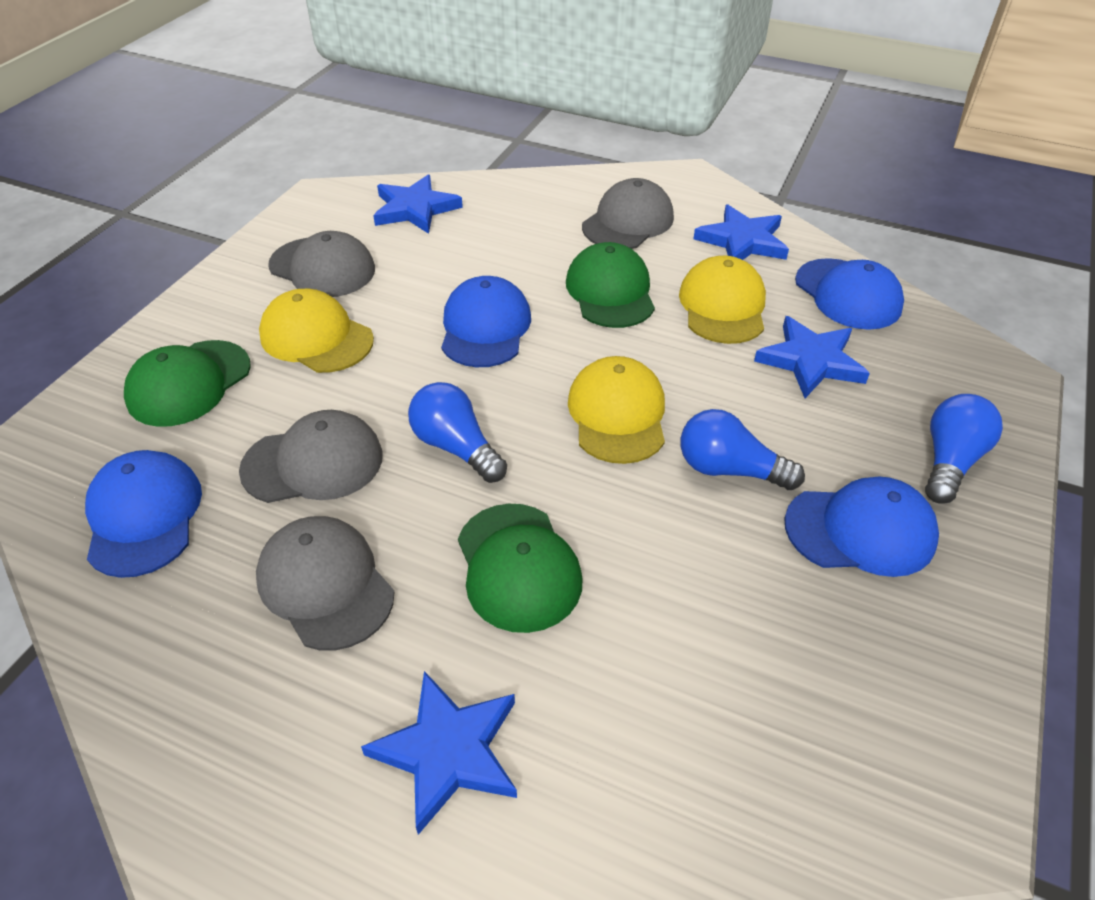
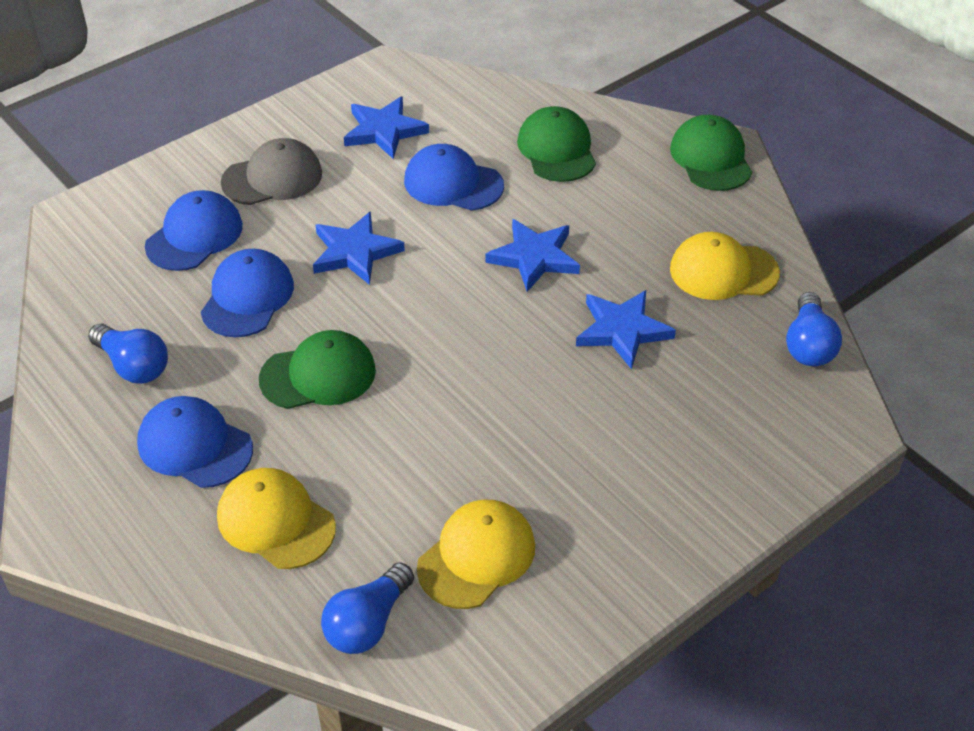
grey cap: [239,410,383,503] [256,516,394,651] [268,231,375,297] [582,178,674,249] = 4 -> [221,138,322,205] = 1

